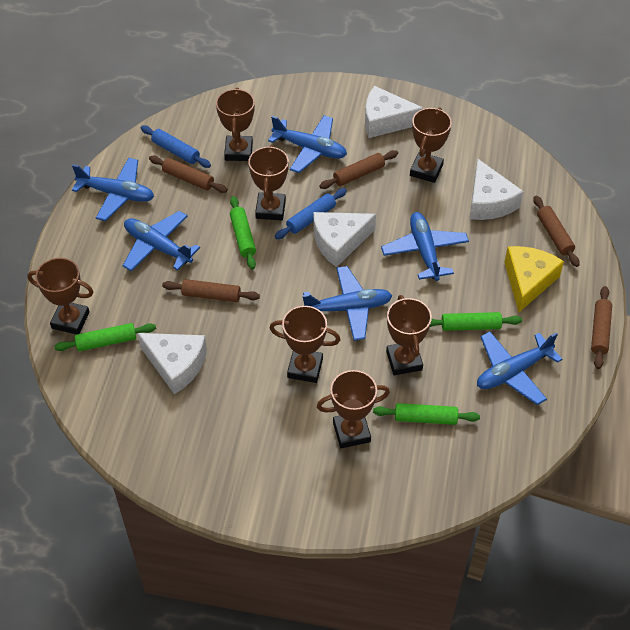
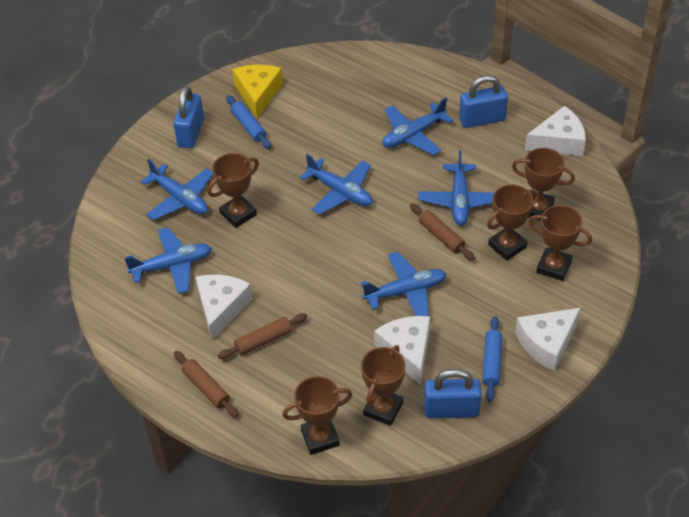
blue padlock: none = 0 -> [173,86,204,148] [424,369,482,418] [459,75,508,128] = 3
brown rolling pin: [149,156,228,193] [162,279,260,302] [319,150,398,189] [533,196,579,267] [591,286,612,369] = 5 -> [174,351,239,417] [218,313,307,359] [410,203,475,261] = 3
brown trophy: [27,258,93,334] [216,87,255,161] [248,145,289,220] [269,306,341,383] [317,370,390,448] [386,295,432,375] [410,107,452,183] = 7 -> [207,153,259,228] [282,376,353,455] [361,345,406,426] [487,184,536,261] [512,148,575,220] [528,205,592,281] = 6
green rolling pin: [54,323,156,351] [230,196,256,269] [373,403,480,425] [430,312,522,331] = 4 -> none = 0

